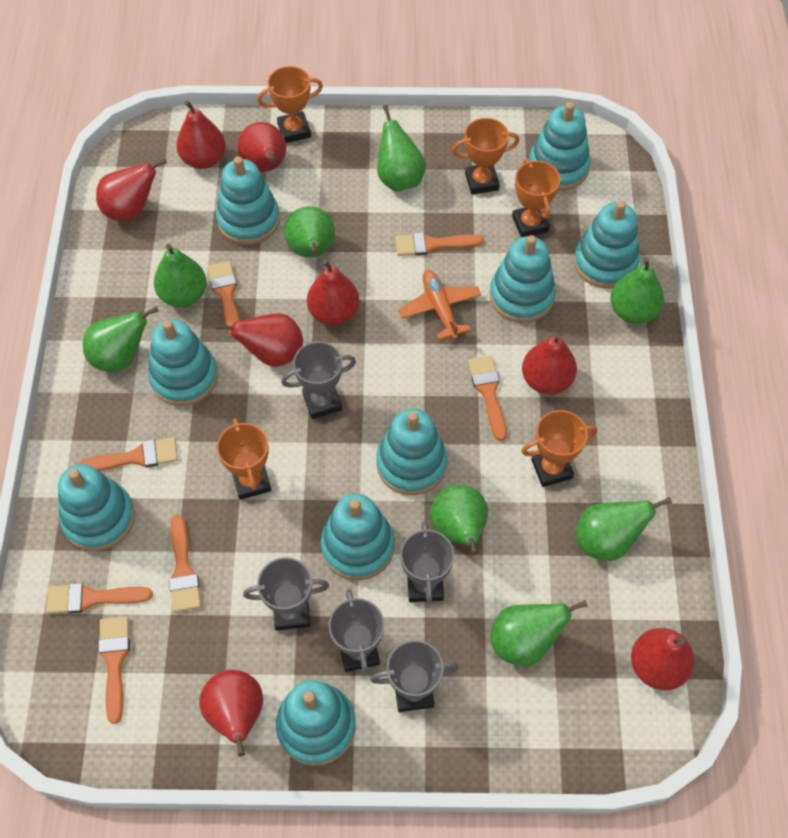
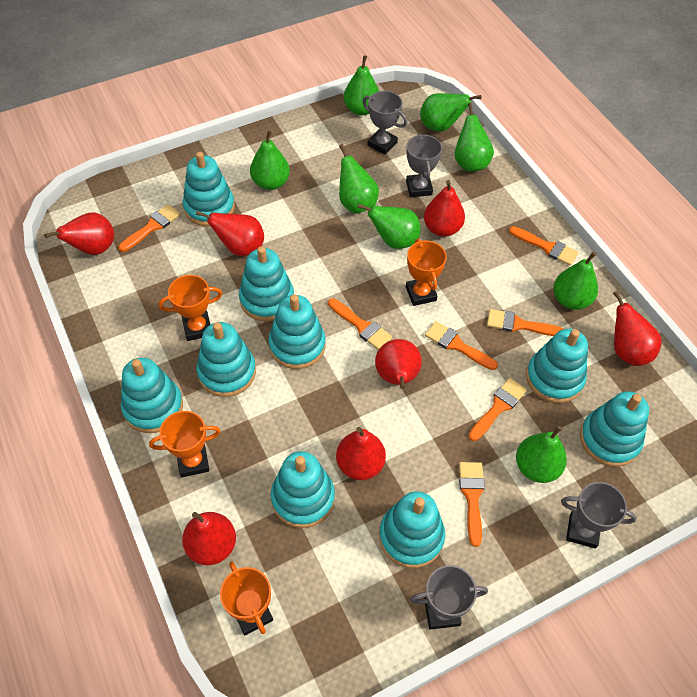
grey trophy: [243,557,329,631] [281,341,356,419] [329,589,384,674] [370,640,459,712] [400,521,454,603] = 5 -> [363,91,407,155] [406,134,442,197] [410,565,488,629] [561,482,637,549] = 4
orange plane: [398,270,481,340] = 1 -> none = 0
orange trophy: [217,418,271,500] [257,66,323,143] [452,118,519,195] [512,159,561,237] [521,410,597,487] = 5 -> [149,411,221,478] [159,275,222,341] [220,562,273,636] [406,239,447,306] = 4
red pear: [96,158,167,221] [176,100,226,169] [199,670,263,757] [215,313,303,367] [237,122,286,172] [307,259,360,325] [522,333,577,395] [631,628,694,690] = 8 -> [44,213,114,255] [182,512,236,565] [196,211,264,256] [336,427,386,480] [375,339,422,389] [424,180,465,237] [613,291,661,366] = 7

